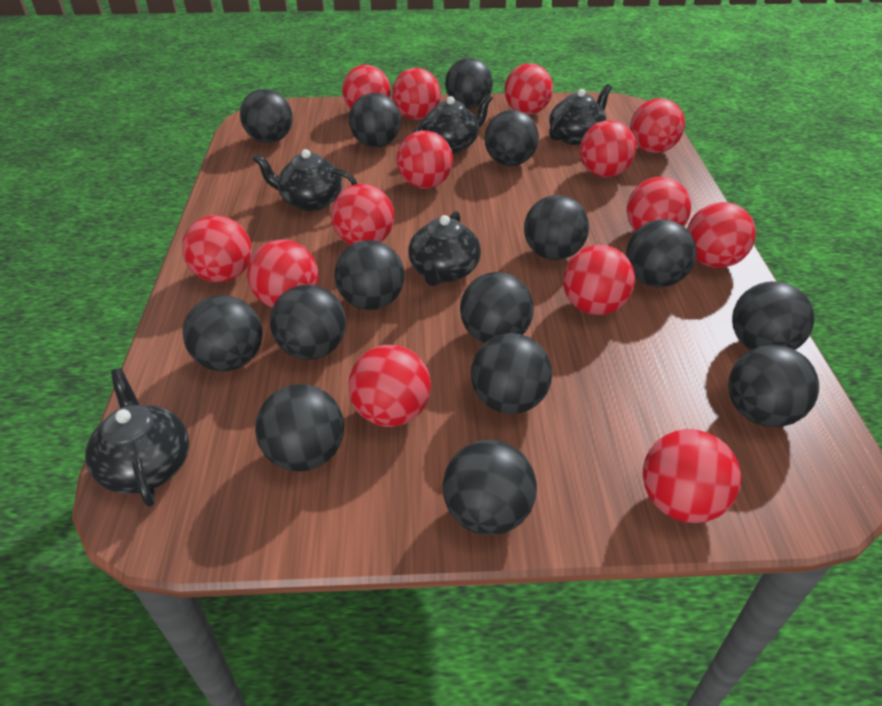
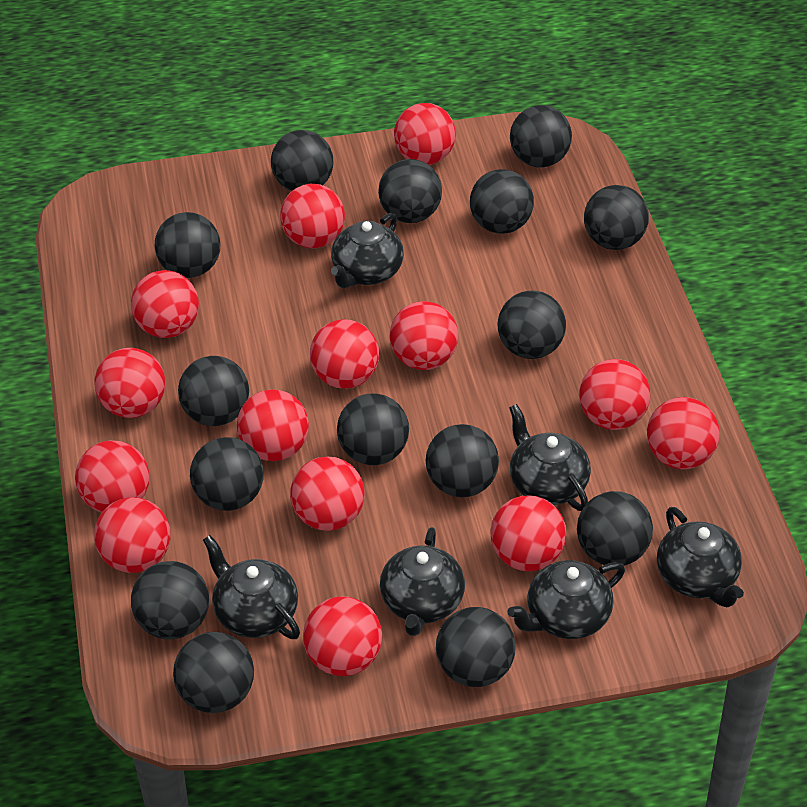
black teapot: [85,368,189,507] [253,149,357,211] [408,211,481,286] [413,94,493,153] [549,84,612,145] = 5 -> [203,535,300,639] [331,213,404,288] [380,527,465,636] [507,560,625,639] [509,404,591,511] [657,507,744,608] = 6

